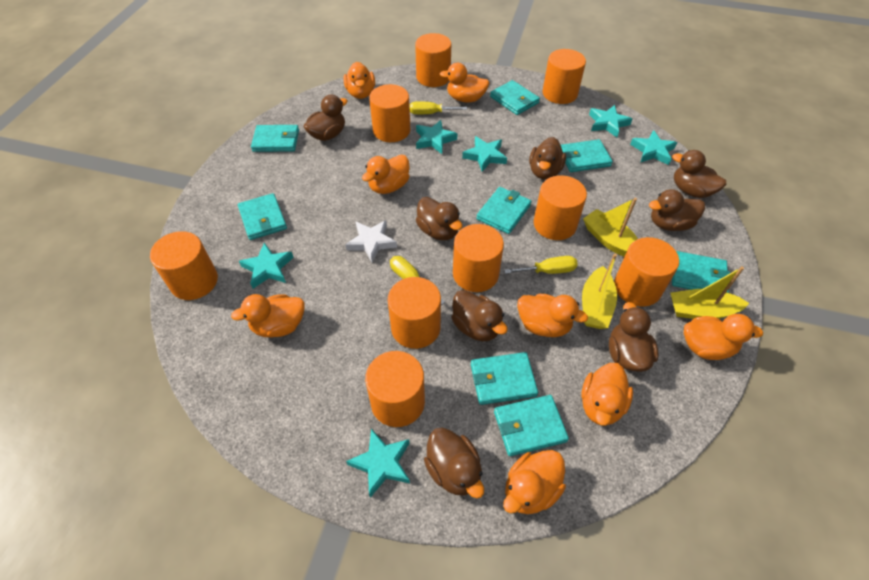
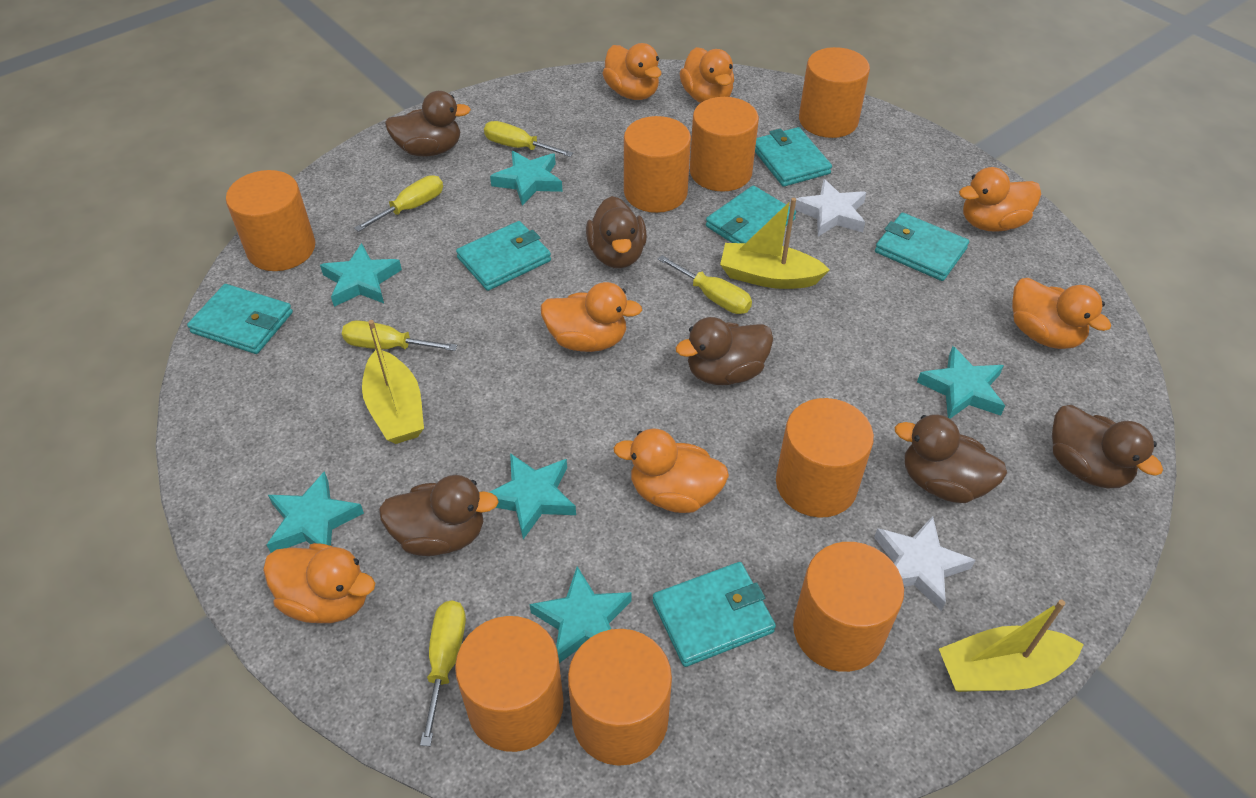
brown duck: [304,95,348,141] [416,197,462,240] [424,428,484,499] [451,290,508,341] [529,137,566,180] [609,302,658,372] [649,189,705,231] [672,150,726,198] = 8 -> [379,475,498,556] [385,91,471,156] [586,196,647,268] [676,317,773,385] [895,414,1007,503] [1052,405,1163,488] = 6
orange cylinder: [150,231,218,300] [365,351,425,427] [369,84,410,142] [388,277,441,349] [415,33,451,87] [453,224,504,292] [534,175,587,240] [543,49,586,104] [614,237,679,307] = 9 -> [226,170,315,271] [455,616,564,752] [568,629,672,766] [624,116,691,213] [690,97,759,192] [776,398,874,518] [793,542,904,672] [799,47,870,138] = 8
orange duck: [231,294,305,337] [344,62,375,99] [362,155,410,194] [440,63,490,102] [503,450,566,514] [517,294,588,337] [581,363,633,426] [684,314,763,360] = 8 -> [263,543,375,623] [541,282,642,352] [602,43,661,100] [614,428,729,513] [680,47,734,103] [959,167,1041,232] [1012,278,1111,349] = 7
turquoise wallet: [238,193,287,240] [251,125,299,152] [471,352,538,405] [476,187,532,234] [490,80,540,115] [494,395,569,456] [561,139,613,172] [672,251,730,293] = 8 -> [187,284,293,354] [456,221,551,291] [653,562,776,667] [706,185,796,243] [755,127,832,187] [875,212,969,281] = 6
white star: [345,220,397,262] = 1 -> [795,179,867,236] [874,516,975,611] = 2
yellow screwdriver: [390,256,445,305] [409,101,467,114] [504,256,578,274] = 3 -> [342,320,457,351] [354,175,443,232] [420,600,466,746] [484,121,573,157] [658,255,752,314] = 5

